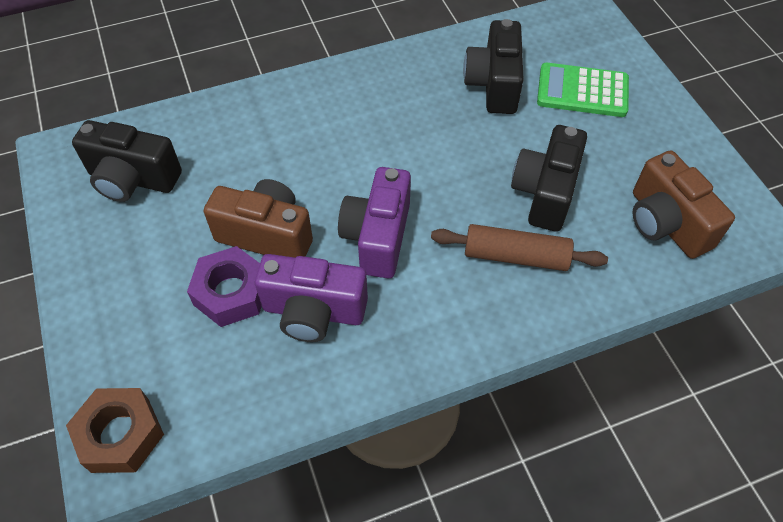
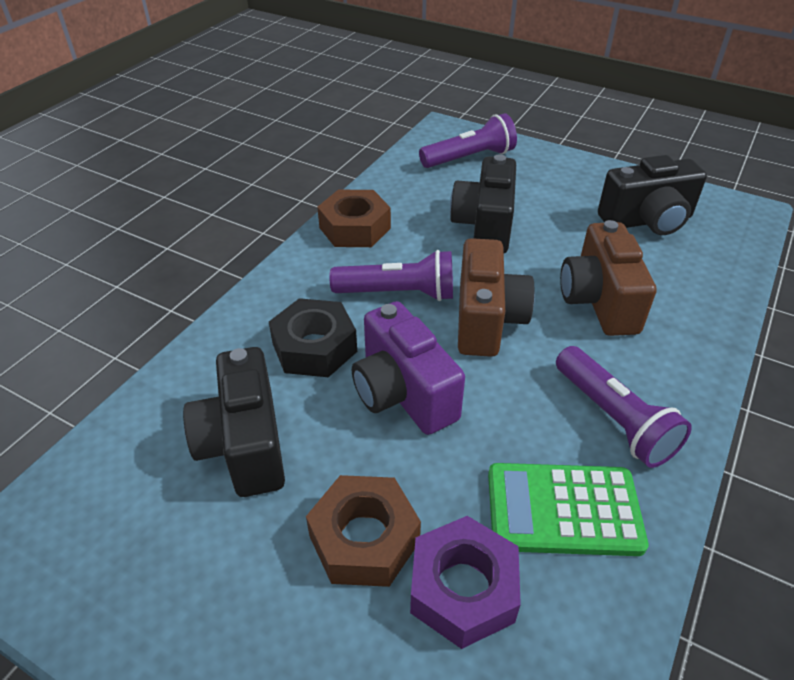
black nut: none = 0 -> [269,298,357,377] = 1
brown nut: [66,388,164,473] = 1 -> [306,475,421,587] [317,190,391,247] = 2
brown rolling pin: [431,224,608,271] = 1 -> none = 0
purple camera: [255,254,368,342] [338,167,411,278] = 2 -> [352,301,465,435] = 1
purple flashlight: none = 0 -> [329,250,453,301] [419,113,517,168] [556,346,692,468] = 3

